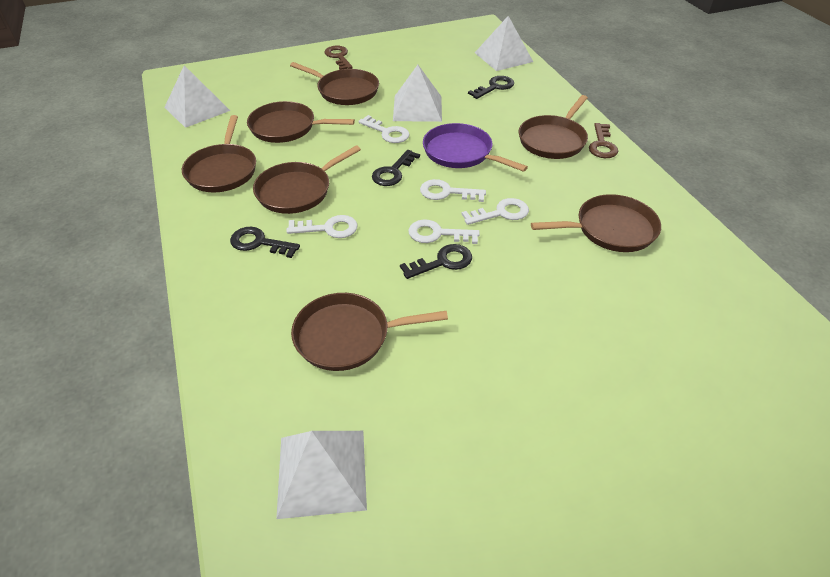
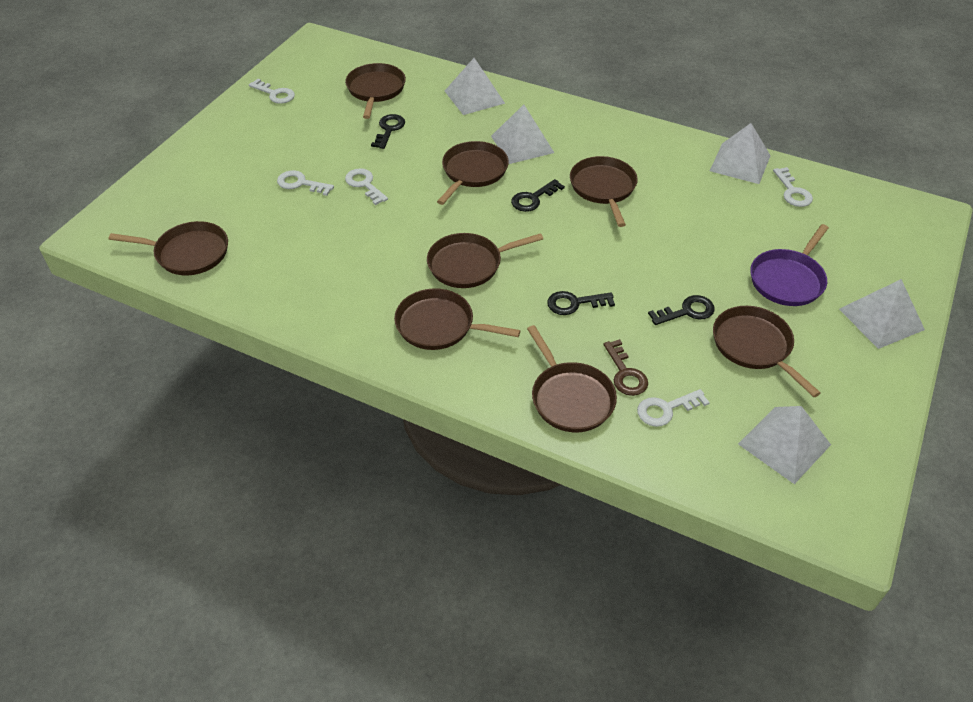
brown key: [325,46,353,70] [589,123,618,158] = 2 -> [603,339,648,396] = 1
brown pan: [182,115,256,192] [247,101,355,143] [253,145,361,214] [290,62,379,105] [291,293,448,371] [519,95,588,159] [531,194,661,252] = 7 -> [109,221,228,275] [345,63,406,119] [394,288,520,350] [427,233,543,288] [437,141,509,205] [527,325,617,432] [570,156,638,227] [713,306,821,397] = 8
white pyramid: [164,65,230,128] [276,431,367,519] [393,65,442,122] [475,16,533,71] = 4 -> [445,58,505,115] [491,104,554,164] [710,123,771,184] [738,406,831,484] [839,279,925,349] = 5

